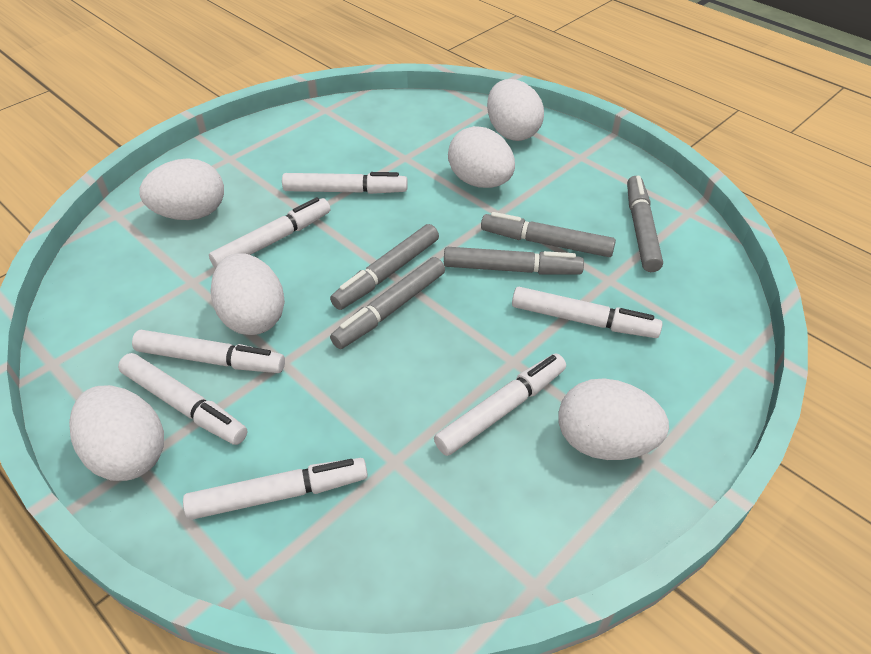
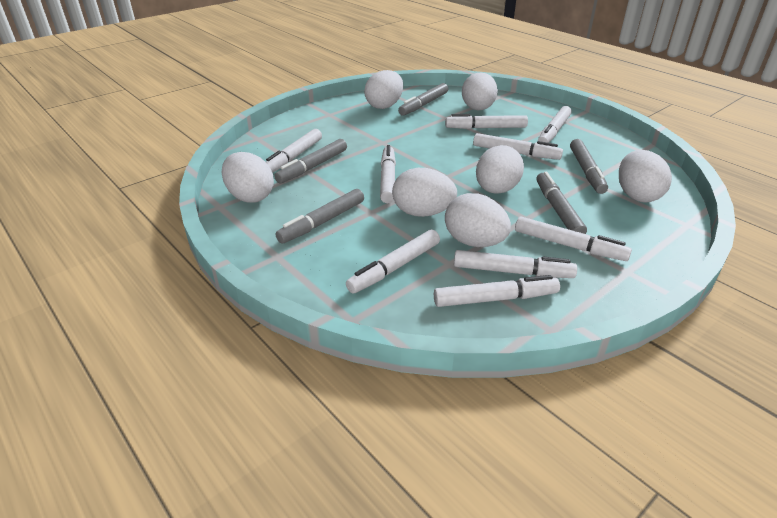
white egg: [69,385,164,481] [139,158,224,220] [211,253,285,335] [448,126,515,188] [487,79,544,141] [558,378,669,460] = 6 -> [221,152,274,203] [364,70,403,109] [392,168,457,217] [445,193,511,247] [462,72,498,110] [476,145,524,194] [619,150,672,203] = 7
white marker: [118,353,247,445] [132,330,285,373] [183,458,368,520] [209,197,330,269] [282,172,408,194] [434,354,566,456] [512,287,663,338] = 7 -> [266,129,322,173] [346,230,440,293] [380,145,396,203] [434,275,560,307] [445,114,528,129] [454,250,577,278] [473,133,563,160] [515,216,632,261] [538,106,572,143] = 9

